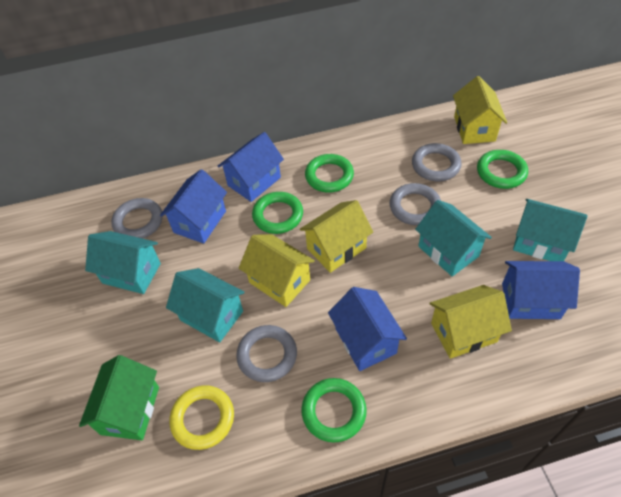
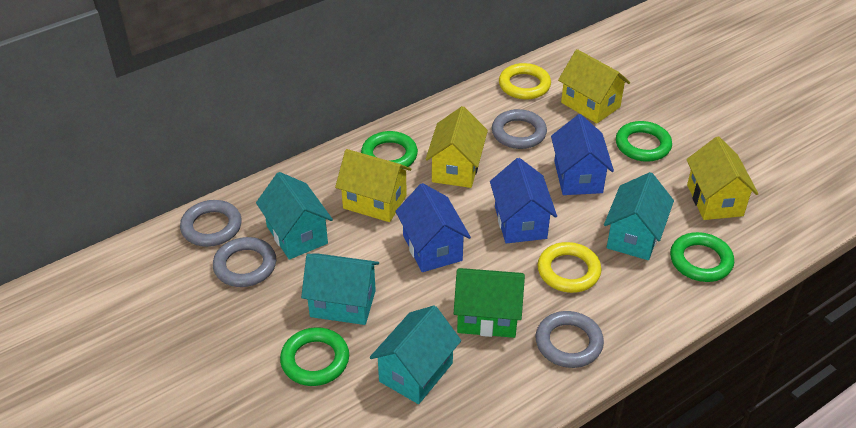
blue house: [160,169,227,244] [218,132,284,202] [328,287,407,371] [502,261,580,319] = 4 -> [395,183,471,272] [490,158,557,244] [551,114,614,195] = 3
yellow ring: [170,385,234,450] = 1 -> [499,63,551,100] [538,242,601,293] = 2

